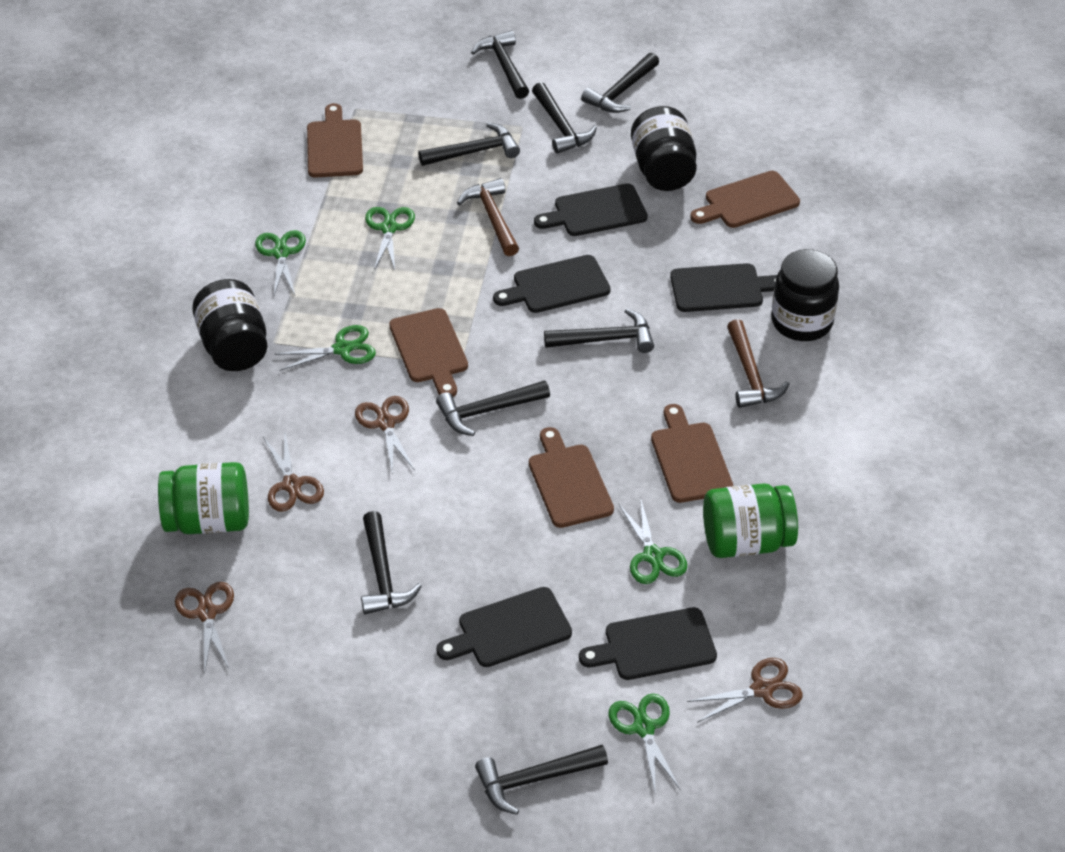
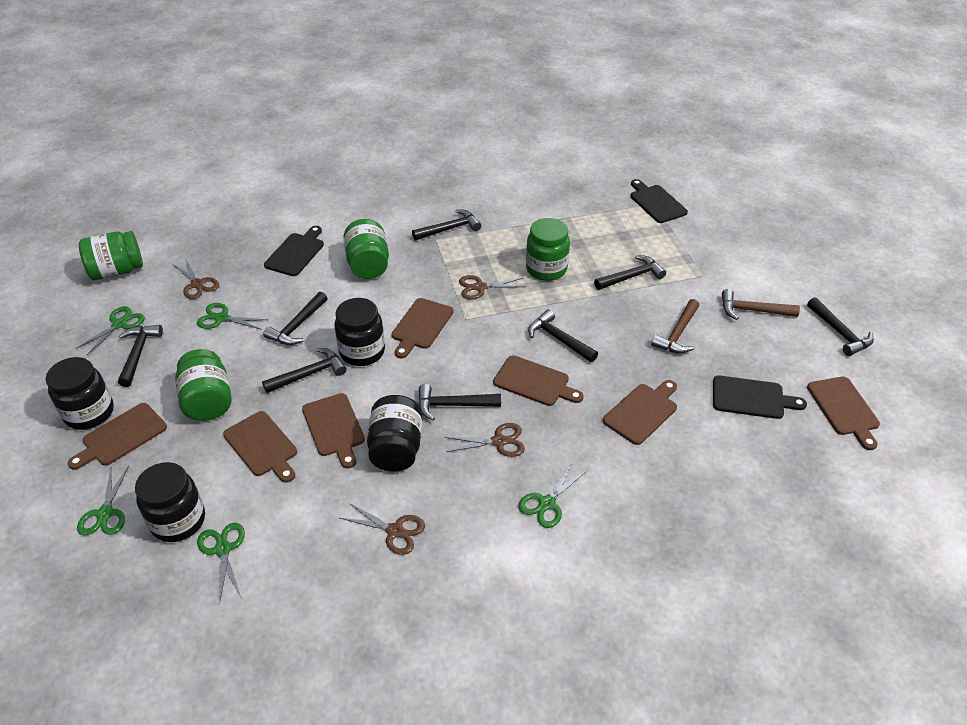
black cutting board: [436,587,572,667] [493,255,611,313] [534,183,648,236] [579,607,717,680] [670,263,777,312] = 5 -> [264,226,324,276] [630,179,688,223] [713,375,807,419] = 3
black jar: [192,279,267,371] [631,106,697,191] [771,249,839,341] = 3 -> [46,357,114,430] [135,462,205,542] [335,298,385,366] [367,395,422,472] = 4
brown cutting board: [307,103,363,178] [389,308,468,397] [529,427,614,528] [651,404,733,503] [690,171,800,228] = 5 -> [68,403,167,470] [223,411,297,483] [302,393,365,468] [392,298,453,358] [493,355,584,406] [603,380,677,445] [807,377,880,450] = 7
green jar: [158,462,249,534] [703,483,798,558] = 2 -> [79,231,143,280] [175,349,232,421] [343,219,389,279] [526,218,570,281] = 4

